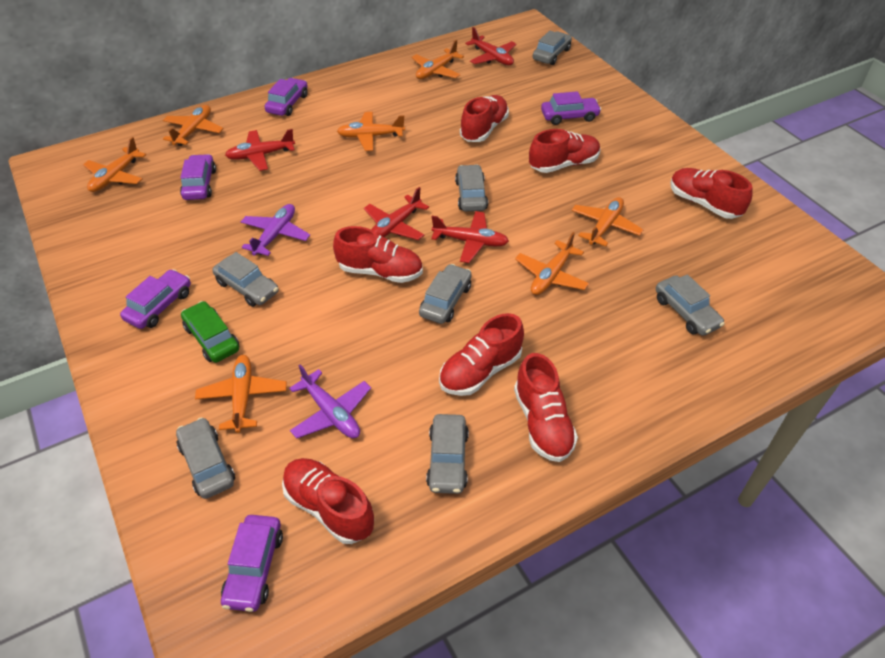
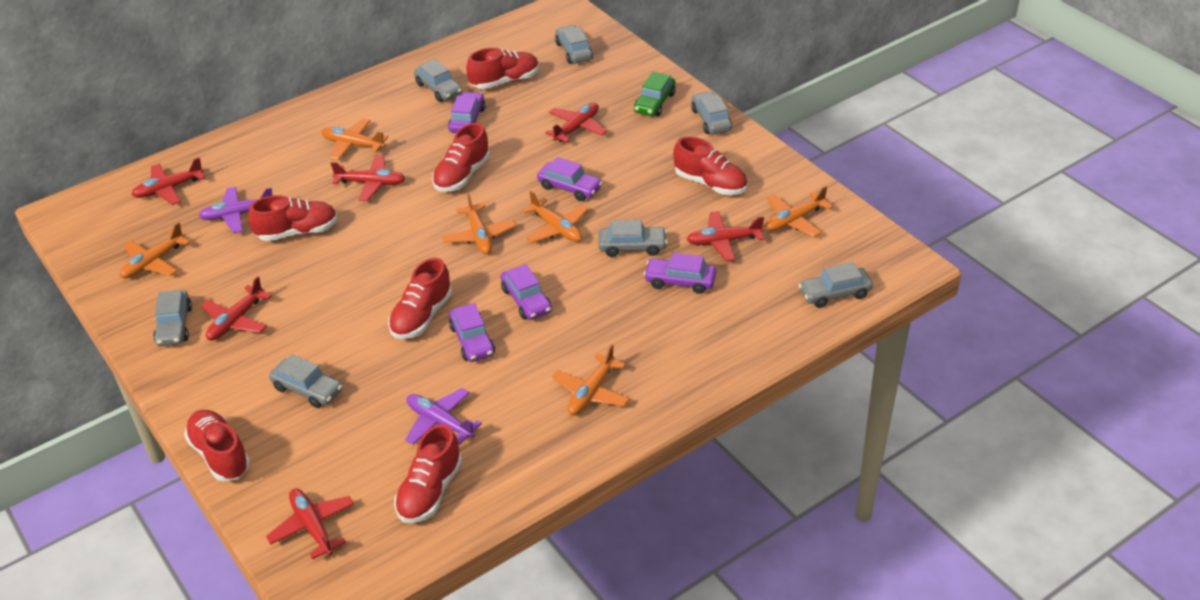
orange plane: [83,137,146,192] [163,105,223,146] [195,355,287,433] [337,112,405,151] [412,40,464,79] [515,232,589,295] [571,197,643,246] = 7 -> [120,222,190,278] [321,119,388,160] [442,192,516,254] [522,191,588,243] [552,344,630,415] [765,186,833,237] = 6
red plane: [225,129,295,171] [364,187,429,240] [431,211,509,263] [465,27,517,65] = 4 -> [131,157,205,205] [201,276,272,341] [266,489,354,560] [331,156,405,201] [545,103,607,143] [686,211,764,261] = 6

